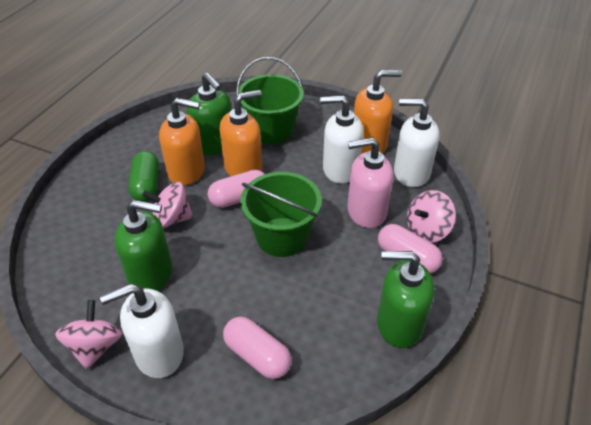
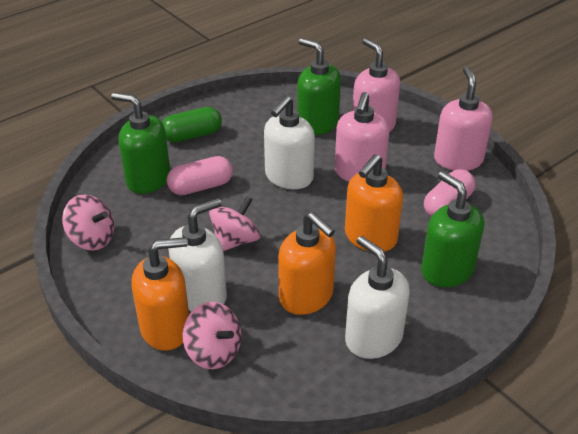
green bucket: [236,57,304,144] [240,172,322,257] = 2 -> none = 0
pink capsule: [208,170,265,208] [223,317,292,379] [378,224,443,273] = 3 -> [167,156,233,195] [424,169,475,217] = 2
pink soap dispenser: [348,137,394,228] = 1 -> [335,92,389,182] [352,38,400,132] [434,67,493,171] = 3

